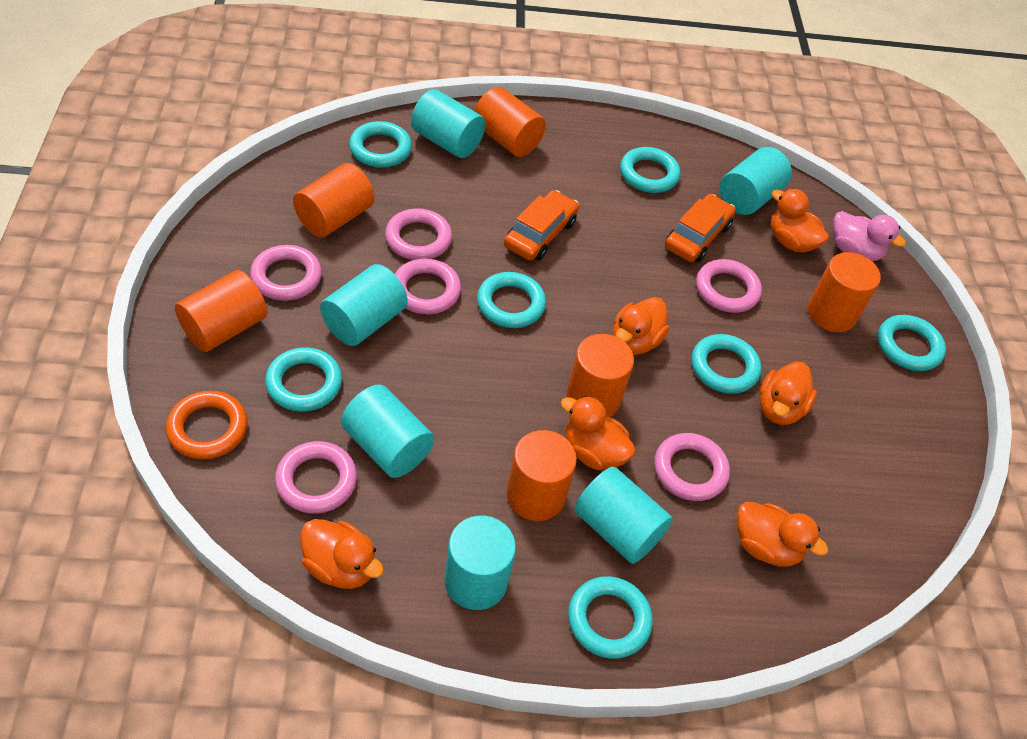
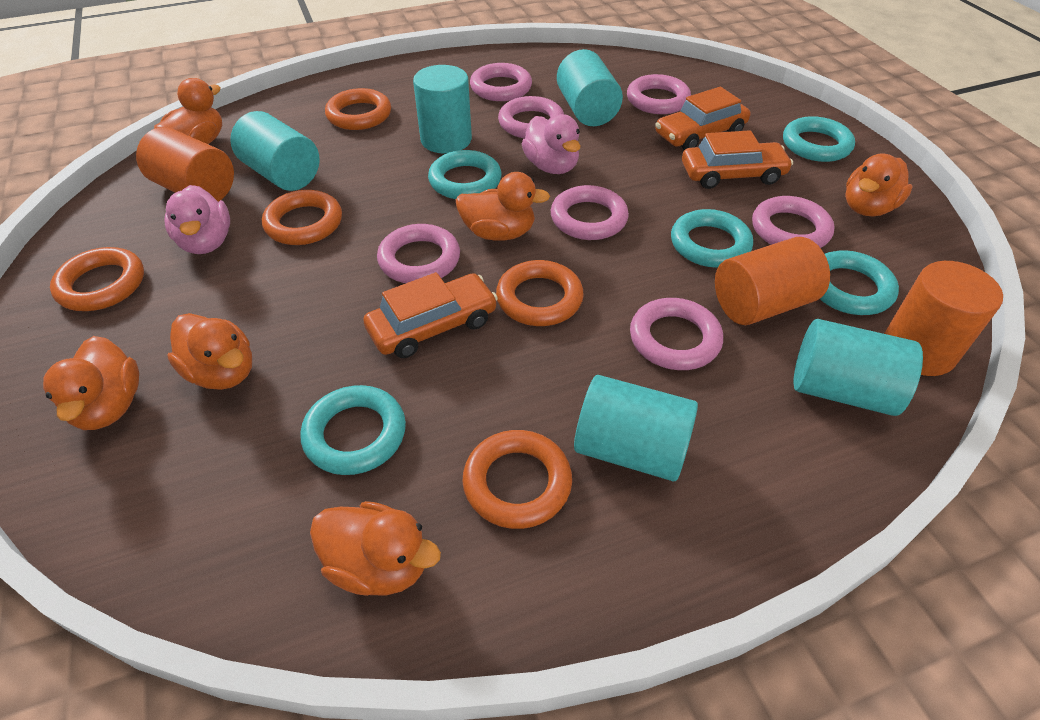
orange car: [504,190,579,261] [665,194,736,262] = 2 -> [363,272,498,358] [655,87,751,150] [682,130,793,189] = 3
orange cylinder: [175,270,267,352] [293,163,375,237] [474,87,546,157] [507,430,577,521] [566,334,634,417] [808,252,881,332] = 6 -> [136,127,234,202] [715,237,830,325] [884,261,1003,376] = 3
orange ring: [166,391,248,459] = 1 -> [50,247,144,311] [262,190,342,245] [325,88,391,130] [462,430,572,529] [496,260,584,326] = 5
pink duck: [833,211,906,261] = 1 -> [164,185,230,254] [522,114,581,174] = 2
pink ring: [250,245,322,301] [275,441,357,514] [385,208,452,260] [395,259,461,314] [654,433,730,501] [696,259,762,313] = 6 -> [377,224,460,283] [470,63,532,101] [498,96,564,138] [551,185,629,240] [627,74,691,114] [630,298,723,370] [752,196,835,248] = 7
turquoise cylinder: [320,264,408,346] [341,384,434,478] [411,89,486,158] [445,515,516,610] [574,467,673,564] [720,147,792,215] = 6 -> [230,111,320,191] [413,65,472,153] [557,49,623,126] [574,375,698,481] [794,319,923,416] = 5
turquoise ring: [265,347,342,412] [349,121,412,168] [477,272,546,328] [568,576,653,659] [620,147,680,193] [691,334,761,394] [878,315,946,371] = 7 -> [300,385,406,475] [428,150,501,199] [671,209,753,268] [783,116,855,162] [820,250,899,315] = 5

